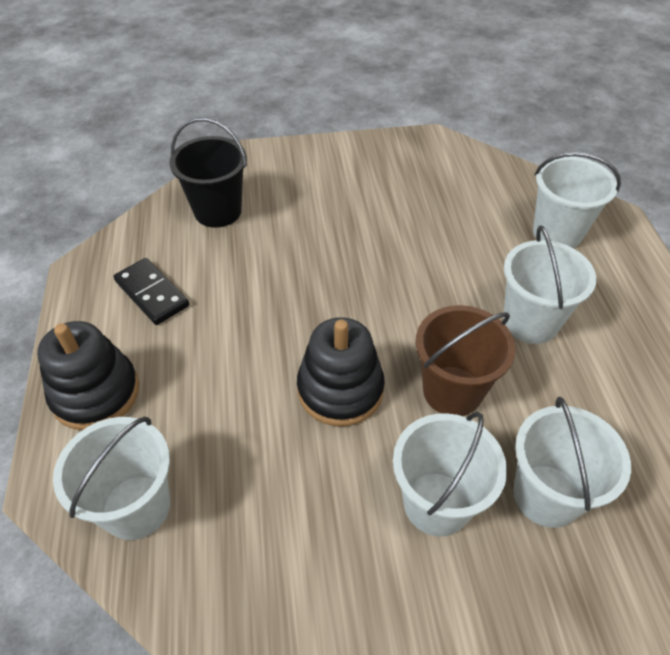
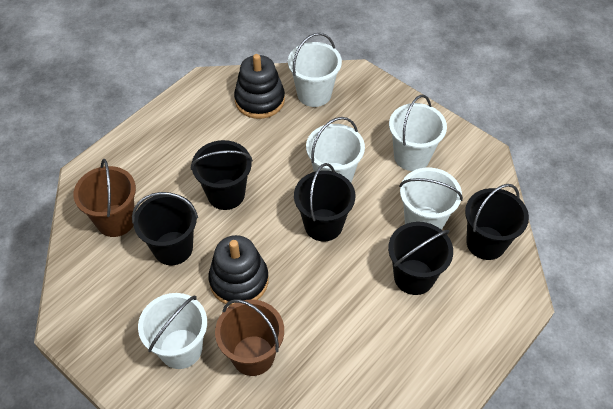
black bucket: [169,118,247,228] = 1 -> [132,192,198,265] [191,140,253,210] [294,163,355,242] [388,222,453,295] [465,184,529,260] = 5
black domino: [114,258,189,325] = 1 -> none = 0
brown bucket: [416,305,516,416] = 1 -> [73,159,136,237] [215,299,284,376] = 2

